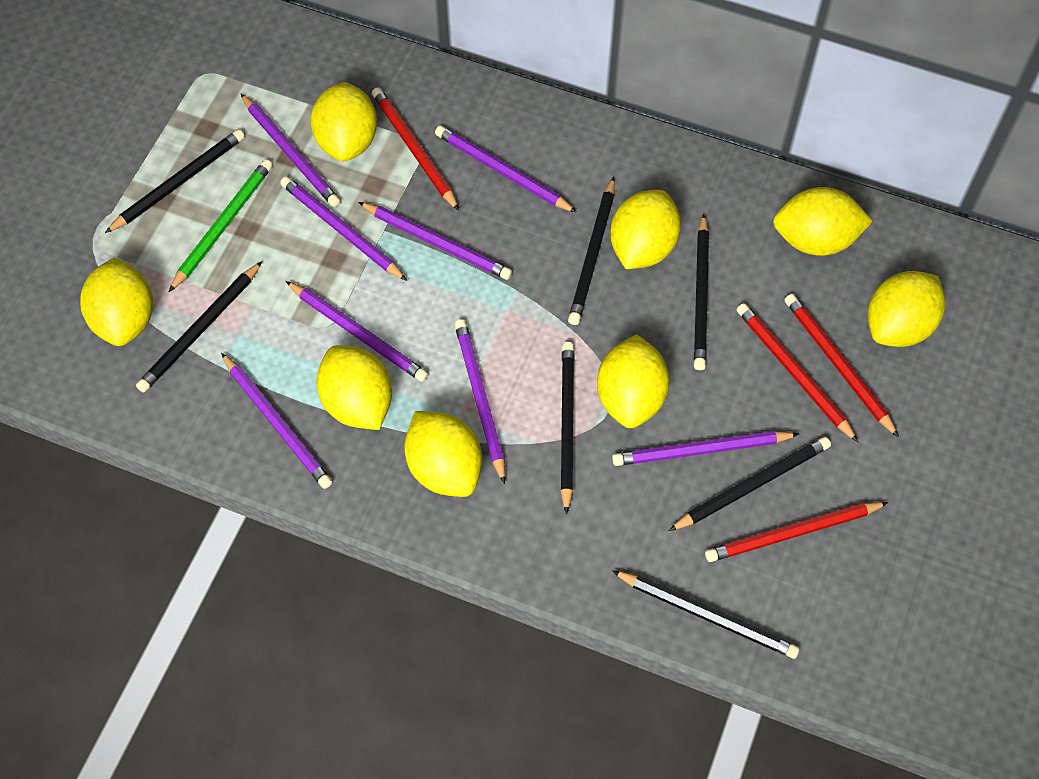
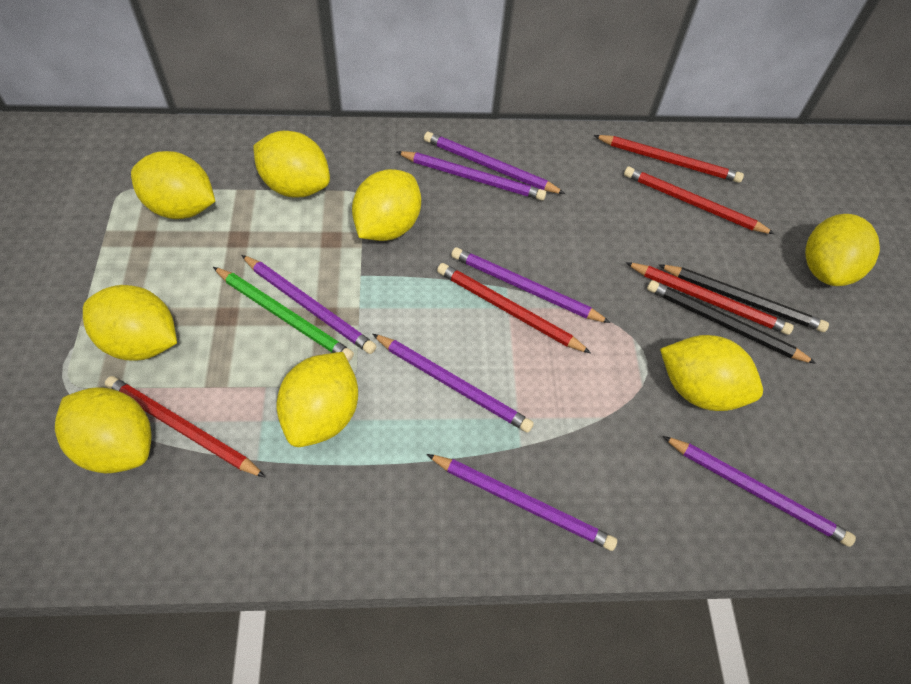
black pencil: [105,129,245,233] [136,261,262,392] [560,342,575,515] [568,177,615,325] [612,571,800,659] [668,436,831,531] [694,214,709,370] = 7 -> [647,280,816,364] [658,264,829,332] = 2
purple pencil: [221,353,333,489] [240,93,341,207] [280,176,407,281] [286,281,428,382] [358,202,512,280] [435,125,577,213] [454,319,505,484] [612,431,799,466] = 8 -> [241,255,377,354] [373,334,534,433] [397,151,546,200] [424,132,565,194] [427,454,617,551] [451,247,611,323] [663,436,856,547] = 7
red pencil: [372,87,459,211] [705,502,888,562] [736,303,858,442] [784,294,899,438] = 4 -> [105,376,266,478] [437,263,591,353] [593,135,744,183] [624,167,775,234] [626,262,794,335] = 5

